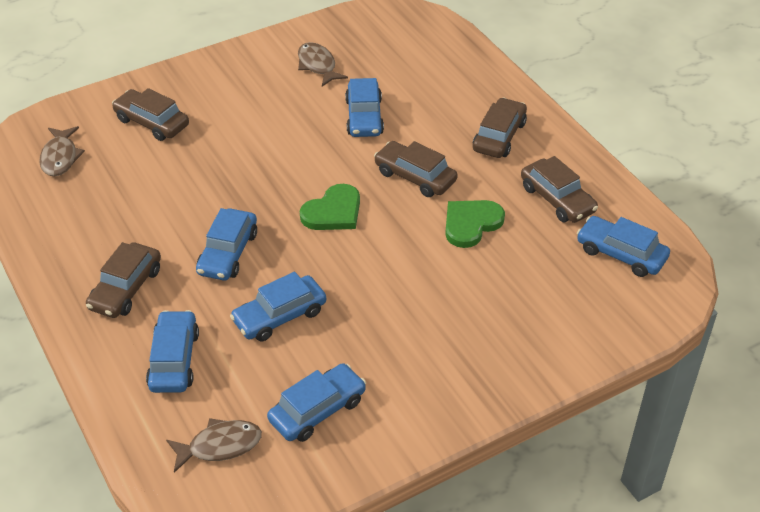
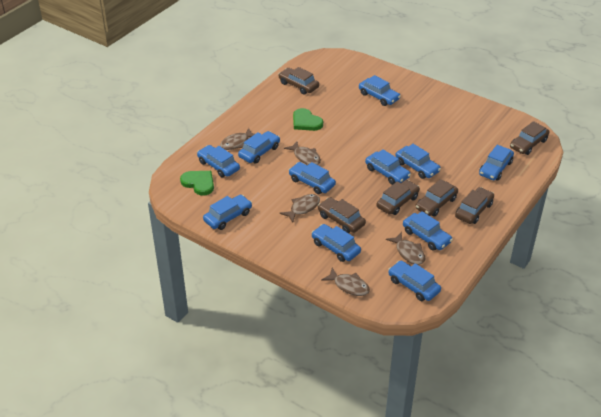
blue car: [146,310,199,393] [196,208,257,281] [230,272,326,341] [267,363,366,442] [345,78,384,137] [577,216,670,277] = 6 -> [197,145,240,177] [203,195,252,230] [238,131,280,164] [289,162,336,194] [311,224,361,262] [359,75,401,106] [365,149,411,185] [388,261,441,301] [395,144,441,179] [403,211,453,251] [479,145,514,180] = 11
brown car: [86,242,161,318] [112,88,189,141] [374,141,457,197] [473,97,527,158] [521,156,598,223] = 5 -> [278,67,319,94] [318,197,366,233] [376,180,420,215] [415,179,458,217] [455,187,494,224] [510,121,549,155] = 6
brown fish: [39,126,85,176] [166,418,262,473] [298,42,348,86] = 3 -> [220,128,255,150] [280,194,320,223] [284,141,321,165] [321,268,370,296] [386,232,425,265] = 5

